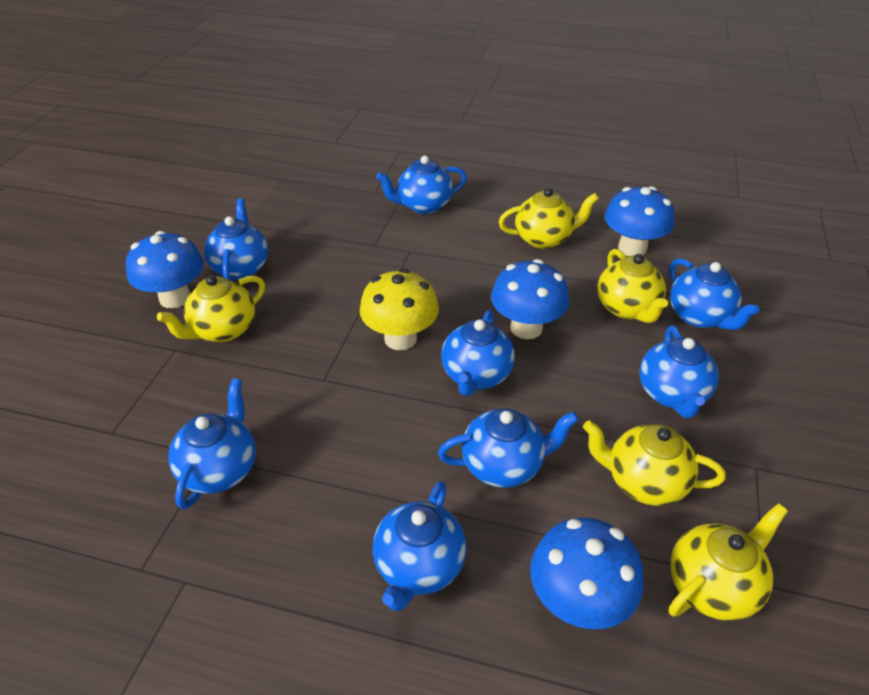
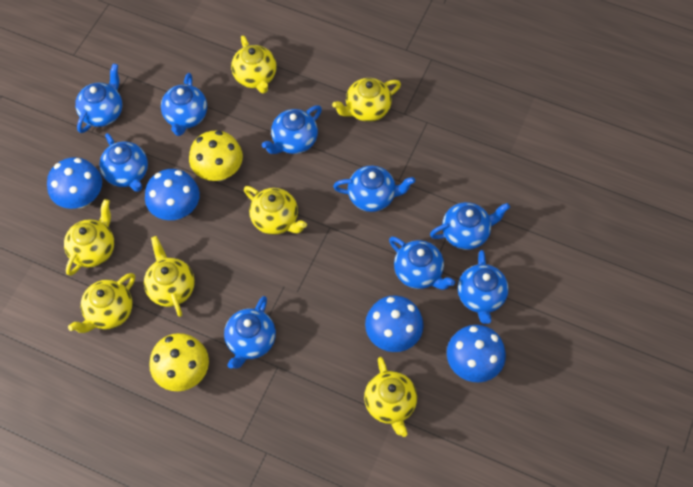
blue teapot: [168,378,256,509] [204,198,268,282] [373,481,466,611] [376,155,467,214] [438,408,579,488] [441,309,515,396] [639,325,719,418] [669,258,760,330] = 8 -> [75,63,122,133] [99,133,148,192] [161,73,207,136] [224,296,276,369] [262,105,322,154] [333,166,415,212] [389,237,455,290] [430,202,510,250] [458,250,508,324] = 9
yellow mushroom: [360,269,439,350] = 1 -> [149,333,209,391] [189,130,243,181] = 2
yellow teapot: [157,275,265,342] [499,188,599,249] [583,420,726,506] [597,249,668,323] [669,503,788,621] = 5 -> [64,199,114,276] [68,273,135,333] [144,236,195,317] [231,36,277,94] [244,186,307,235] [332,78,401,122] [364,357,417,437] = 7

